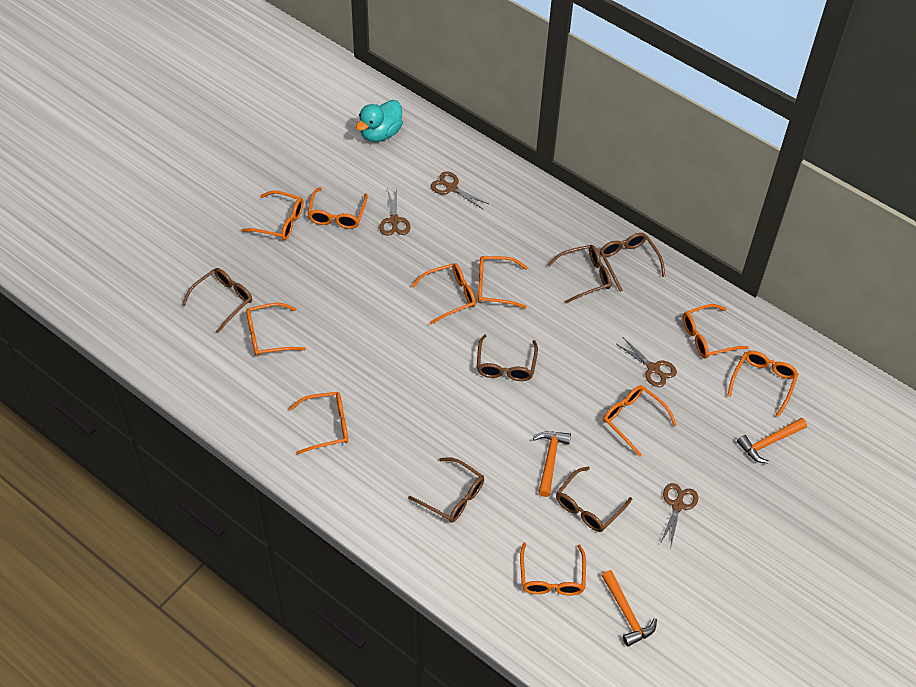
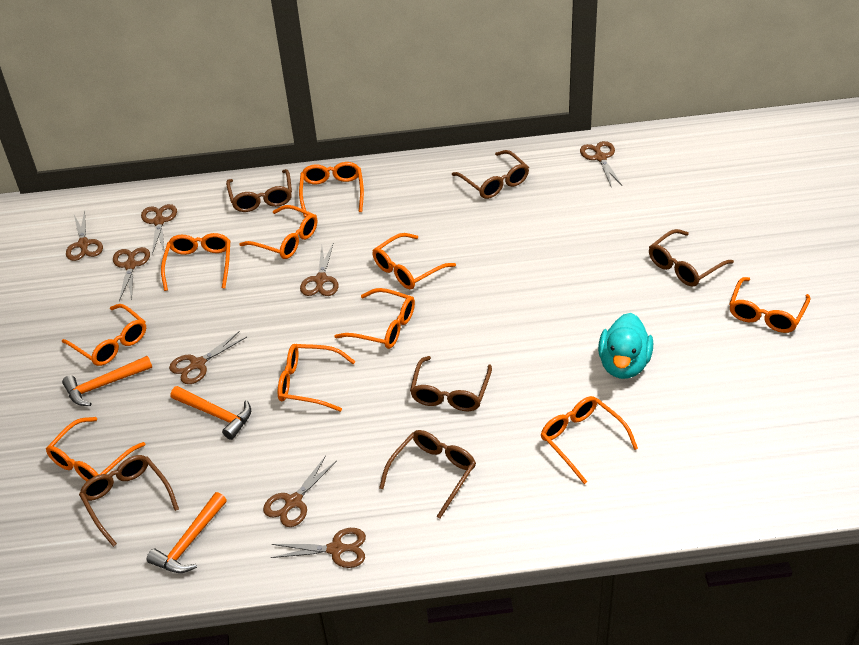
brown scissors: [379,188,411,236] [431,171,488,209] [617,338,677,387] [660,483,698,546] = 4 -> [66,211,103,261] [113,247,150,301] [141,204,177,254] [169,331,247,384] [263,456,337,527] [271,528,366,568] [300,244,339,296] [580,141,622,186] = 8

